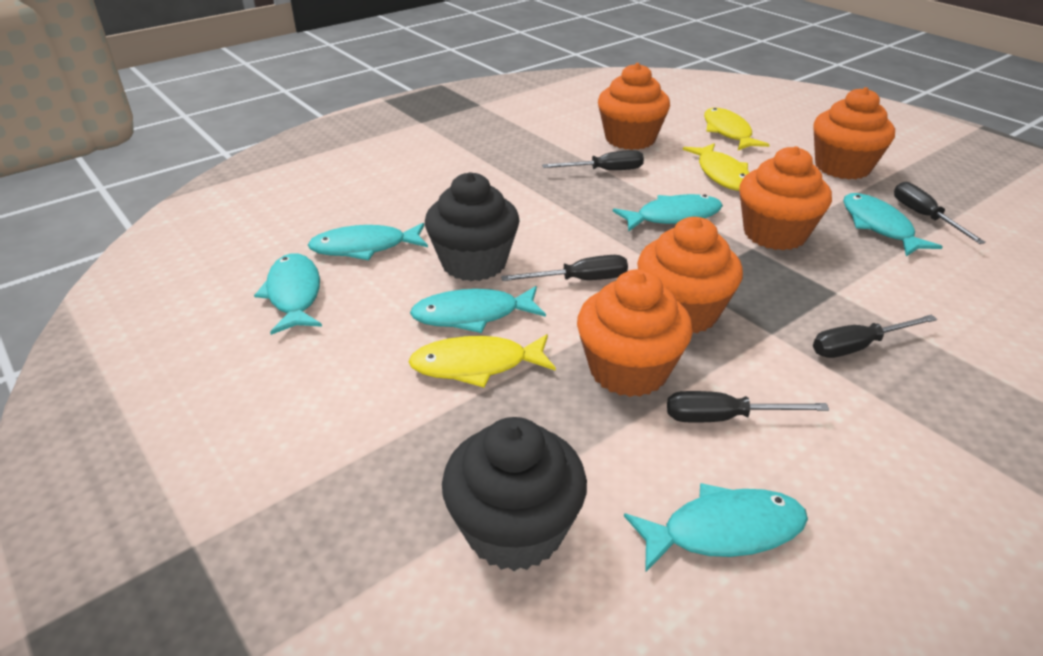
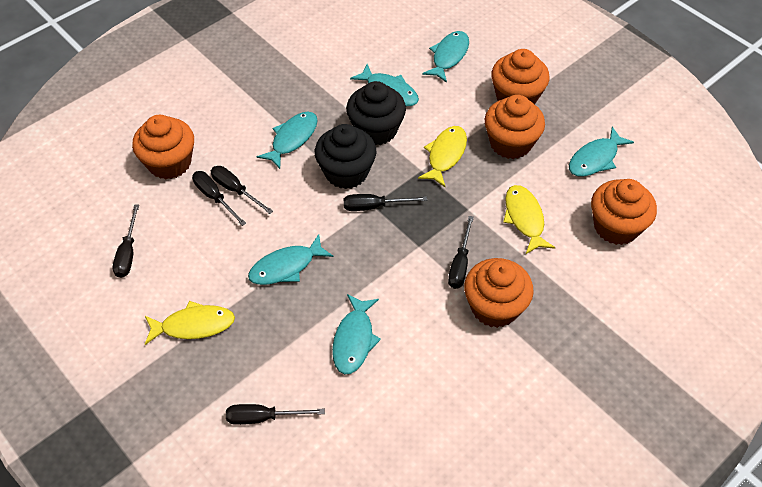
black screwdriver: [501,255,628,281] [542,150,644,170] [667,391,829,423] [813,315,937,358] [894,182,986,244] = 5 -> [113,204,139,278] [192,171,246,226] [211,166,273,214] [226,404,325,425] [343,194,427,211] [448,216,474,289] = 6

